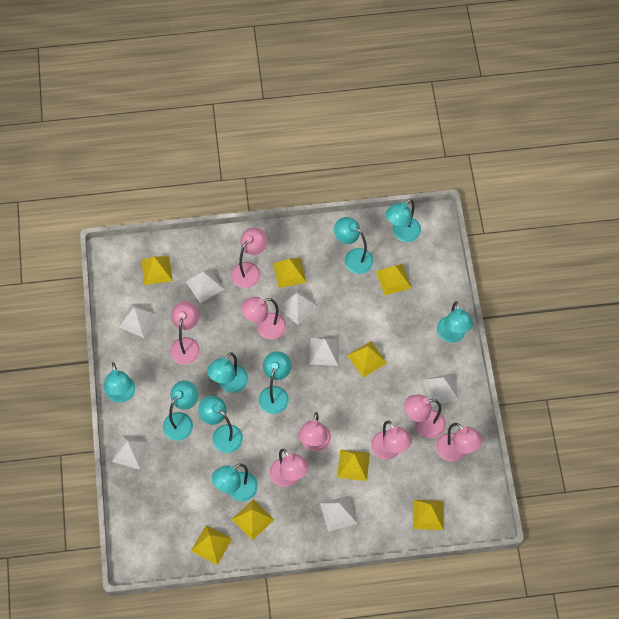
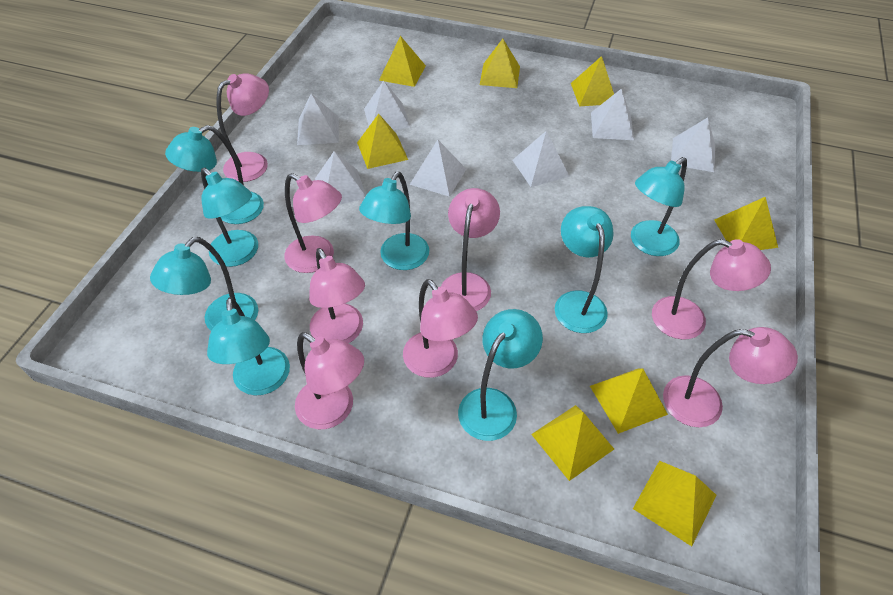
turquoise lamp: [103,363,136,403] [163,380,198,441] [198,395,243,453] [207,352,248,393] [212,464,258,501] [259,351,292,414] [334,217,374,274] [385,199,421,242] [437,301,473,343] = 9 -> [150,237,258,331] [165,125,264,224] [201,168,258,267] [207,297,290,395] [359,172,429,270] [458,309,543,441] [555,206,614,333] [631,157,687,256] = 8

